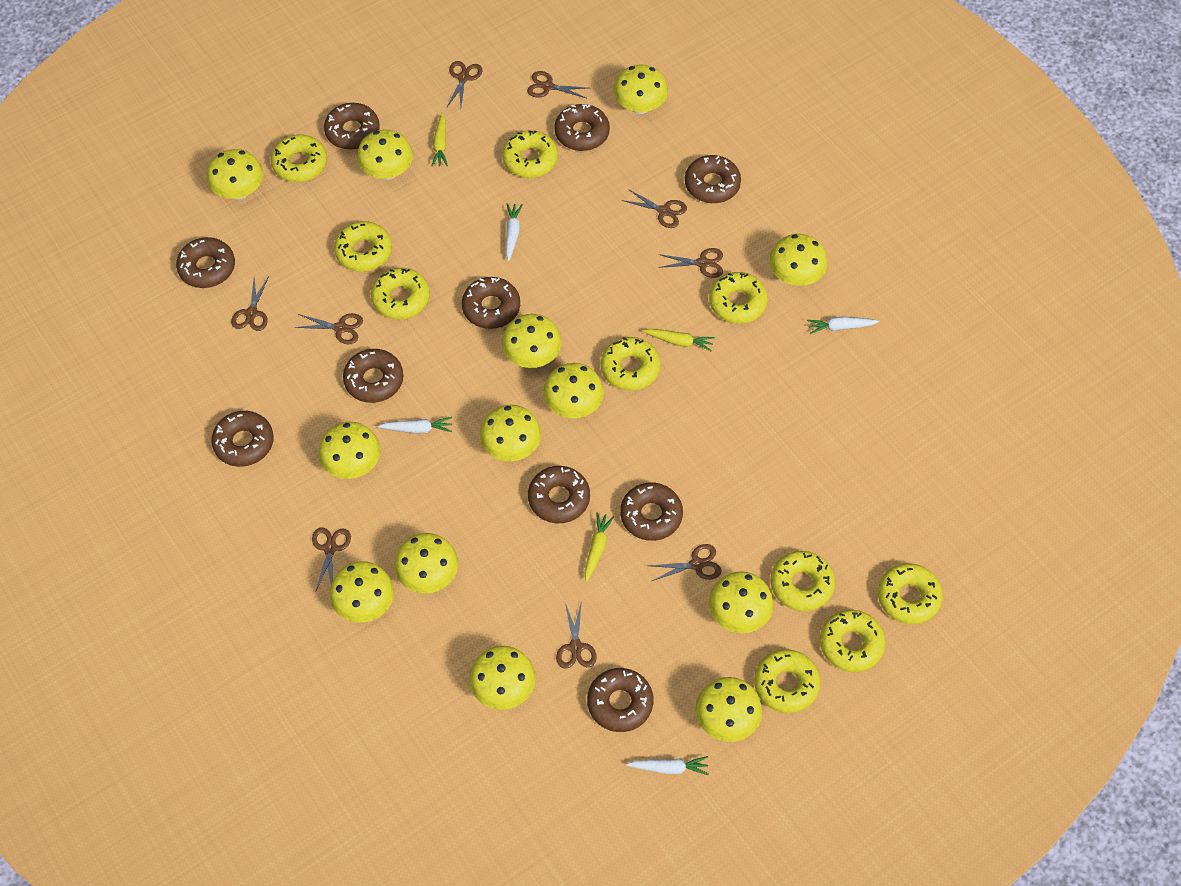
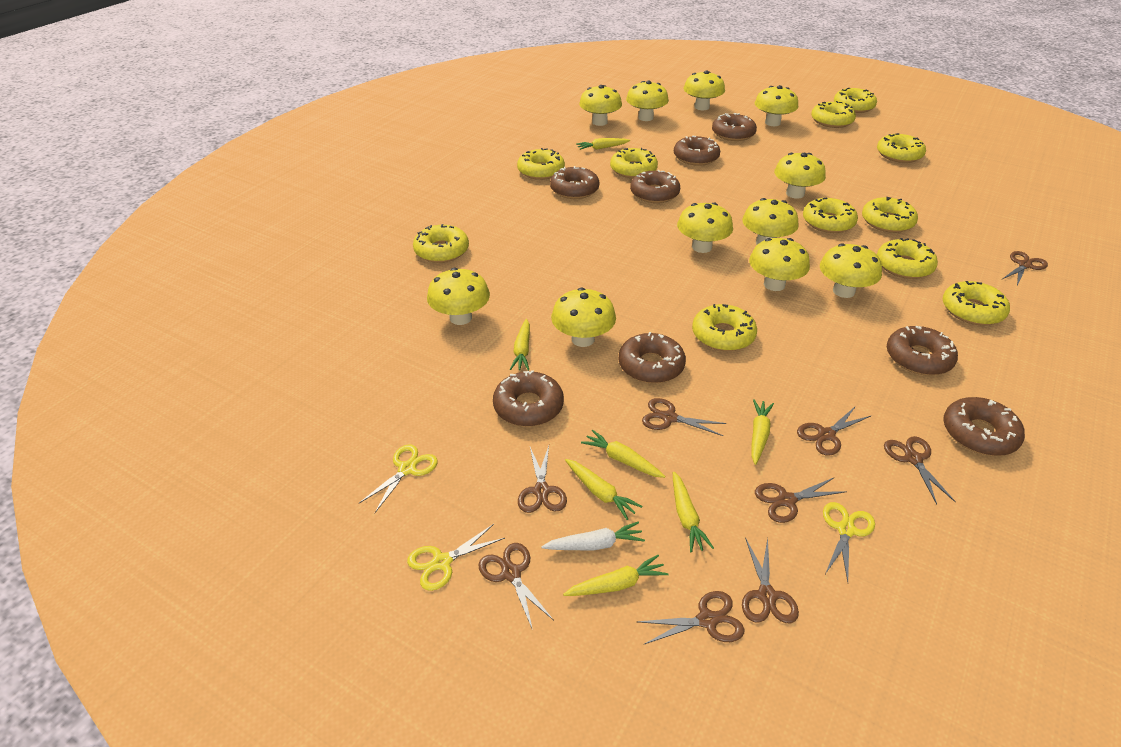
brown donut: [176,237,235,288] [211,411,274,467] [324,103,380,150] [343,349,403,403] [462,277,520,329] [528,466,590,523] [554,104,610,151] [587,668,654,732] [620,482,683,541] [685,155,741,203] = 10 -> [493,370,564,427] [550,166,599,199] [618,332,686,384] [630,170,680,203] [674,136,720,166] [712,113,757,141] [887,326,958,376] [943,397,1025,456] = 8
white carrot: [378,417,452,433] [506,203,523,261] [626,756,709,775] [807,316,879,334] = 4 -> [541,522,645,550] = 1
yellow carrot: [431,113,448,166] [584,512,614,582] [642,329,715,351] = 3 -> [510,319,530,371] [563,555,669,596] [565,459,643,520] [576,138,630,150] [581,430,666,478] [673,471,714,552] [751,399,774,465] = 7
yellow donut: [271,135,327,182] [334,221,392,272] [371,268,430,319] [502,130,558,178] [601,337,661,391] [709,272,768,324] [754,649,821,713] [771,551,835,611] [820,610,886,672] [878,563,943,624] = 10 -> [413,224,469,263] [517,148,565,180] [610,148,658,178] [692,304,757,351] [803,198,858,233] [811,101,856,128] [834,88,877,113] [862,197,918,233] [877,133,926,163] [877,238,938,279] [943,281,1010,325] = 11
yellow mushroom: [207,149,264,199] [319,422,381,479] [330,561,394,623] [357,130,413,180] [394,533,458,594] [469,646,536,710] [480,405,541,461] [502,314,562,368] [543,363,604,418] [613,65,668,114] [695,677,762,742] [709,571,774,633] [769,234,828,286] = 13 -> [427,268,490,325] [551,288,616,347] [579,85,622,126] [626,81,669,121] [677,203,733,253] [684,71,725,110] [742,198,799,245] [749,238,810,291] [755,85,798,126] [774,153,826,199] [820,243,882,298] = 11
yellow scissors: none = 0 -> [359,444,438,513] [407,524,505,591] [823,502,875,582] = 3

